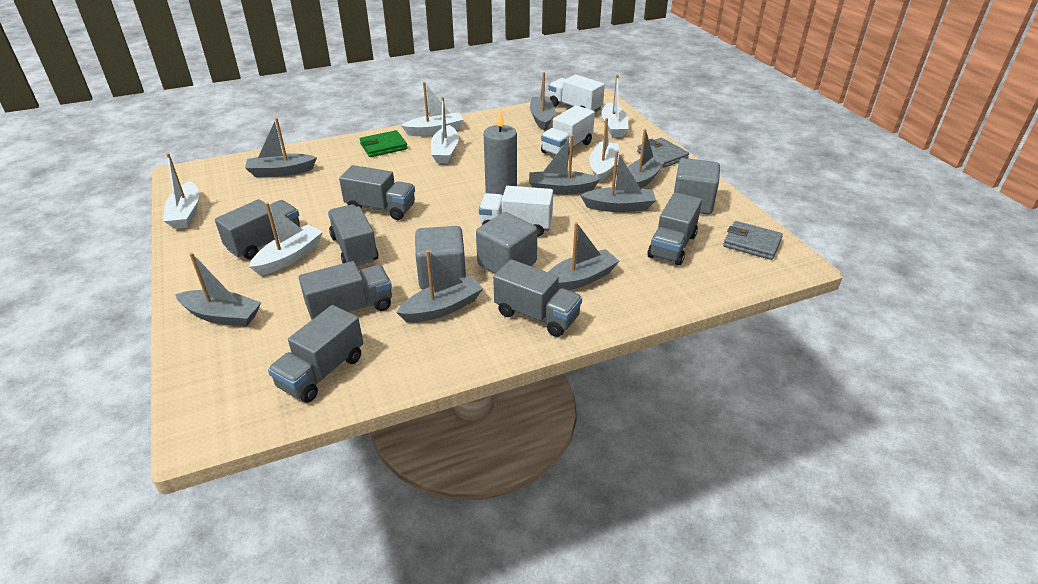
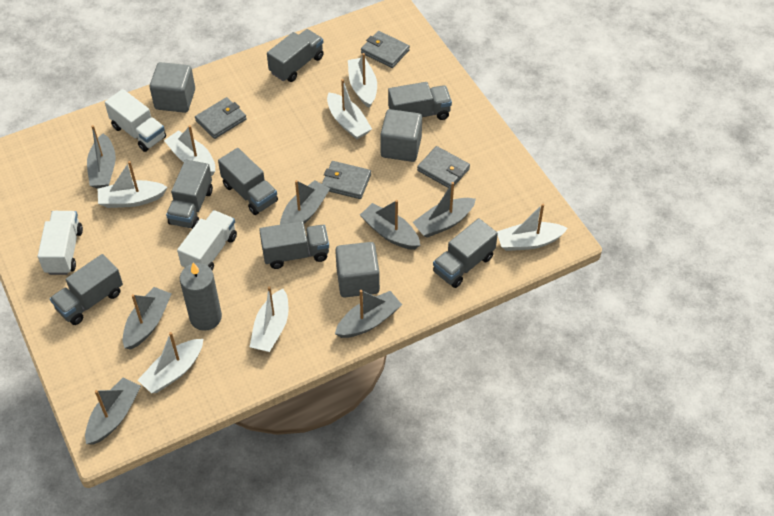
green wallet: [360,130,408,157] = 1 -> none = 0
grey boat: [175,253,262,327] [245,118,317,177] [396,250,483,323] [529,135,601,194] [530,72,555,131] [548,222,619,290] [580,151,656,212] [627,129,666,188] = 8 -> [85,377,141,445] [87,125,116,188] [123,287,171,350] [280,180,330,225] [335,290,402,338] [360,200,420,250] [413,182,476,238] = 7
grey wallet: [637,138,689,168] [723,221,783,260] = 2 -> [195,97,247,139] [322,161,371,199] [361,31,410,68] [417,146,470,188] = 4
white boat: [164,153,199,229] [249,202,323,275] [401,82,464,136] [431,97,459,163] [589,118,619,183] [601,75,629,137] = 6 -> [98,161,168,208] [138,332,203,393] [164,125,215,176] [250,286,289,352] [327,79,372,140] [348,53,377,108] [497,204,568,251] = 7

